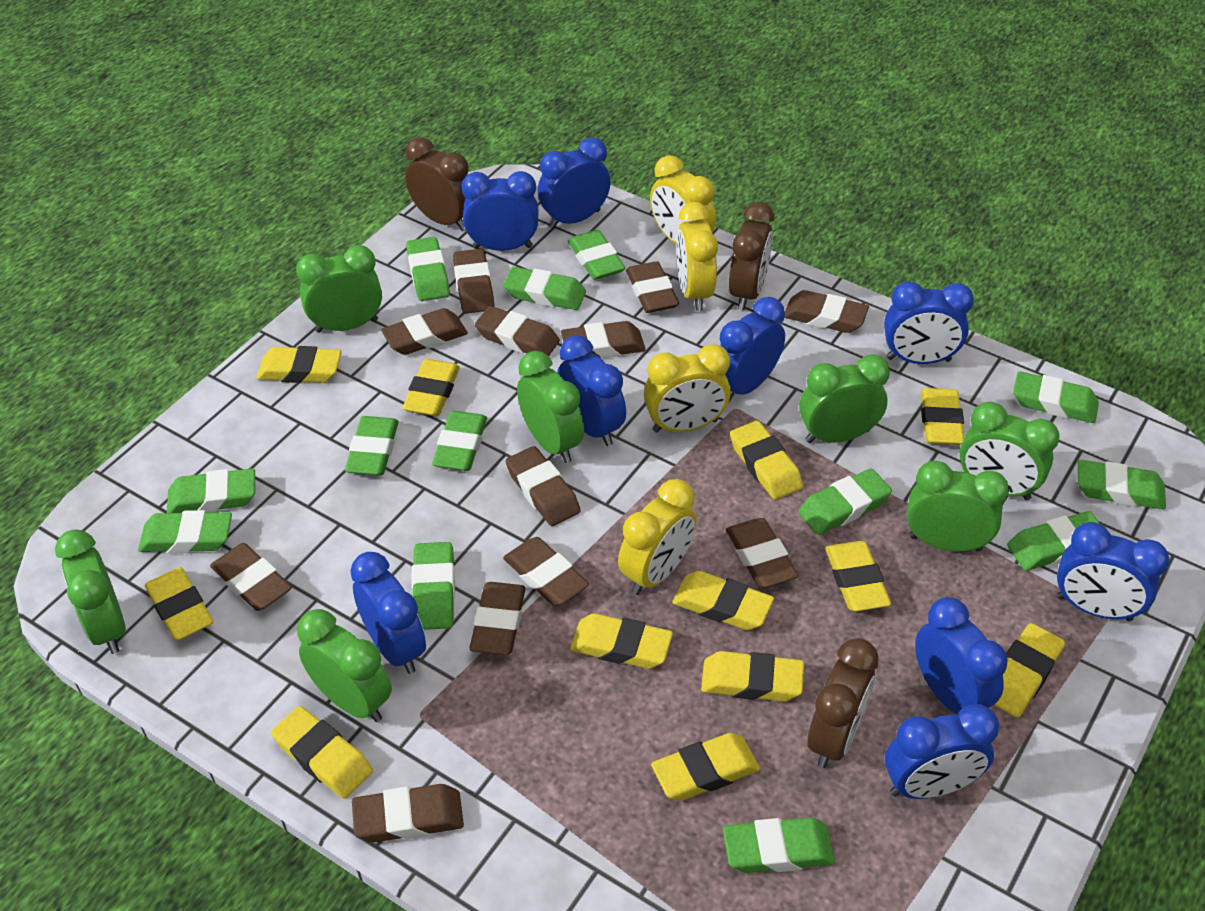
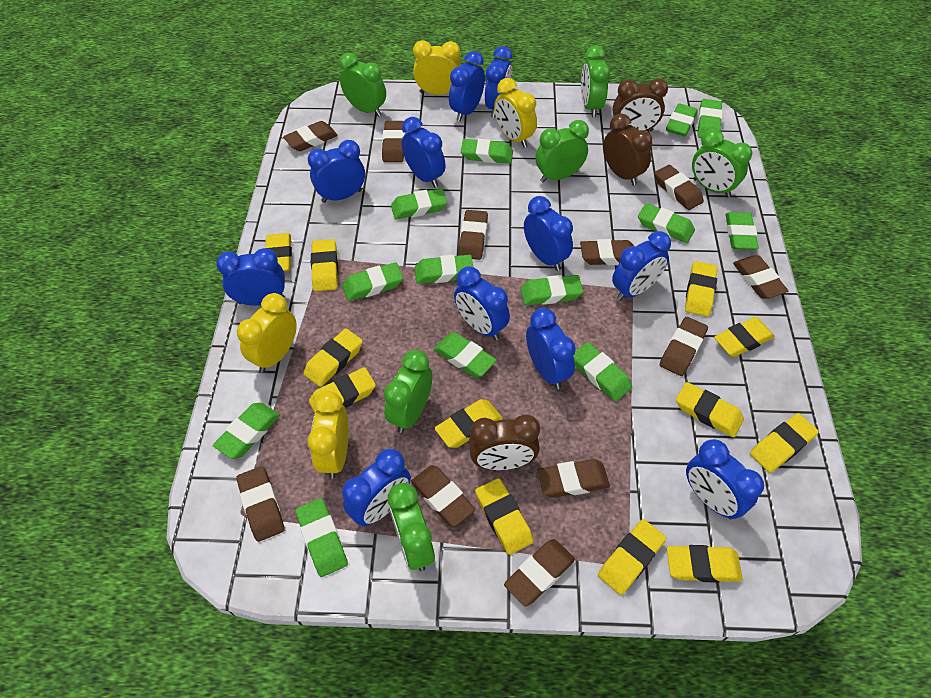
blue clock: [350,552,426,674] [462,171,538,251] [538,137,611,229] [557,335,626,446] [720,297,785,402] [884,282,974,364] [885,704,999,799] [915,597,1008,714] [1057,522,1169,621] = 9 -> [216,248,285,306] [308,140,365,203] [342,449,411,526] [401,117,445,188] [449,51,485,121] [454,267,510,340] [485,46,512,117] [524,196,573,271] [526,308,576,389] [612,231,671,301] [686,439,764,519] = 11
brown eraser: [210,543,292,611] [352,784,464,843] [381,308,468,355] [453,249,494,314] [469,582,526,655] [475,306,560,356] [503,537,589,606] [506,446,581,526] [561,321,646,358] [626,261,679,313] [726,518,798,588] [784,290,869,333] = 12 -> [236,466,285,542] [283,121,338,151] [382,121,406,162] [411,465,475,527] [459,210,488,260] [504,539,575,606] [537,459,610,498] [580,239,635,265] [655,164,704,210] [660,317,708,376] [733,255,788,299] = 11
green clock: [55,529,126,654] [296,245,382,333] [297,609,392,722] [517,351,584,463] [800,354,890,443] [907,461,1009,552] [959,402,1060,500] = 7 -> [339,53,386,117] [384,350,432,433] [388,483,435,571] [535,120,589,183] [581,45,610,117] [692,129,752,198] = 6

